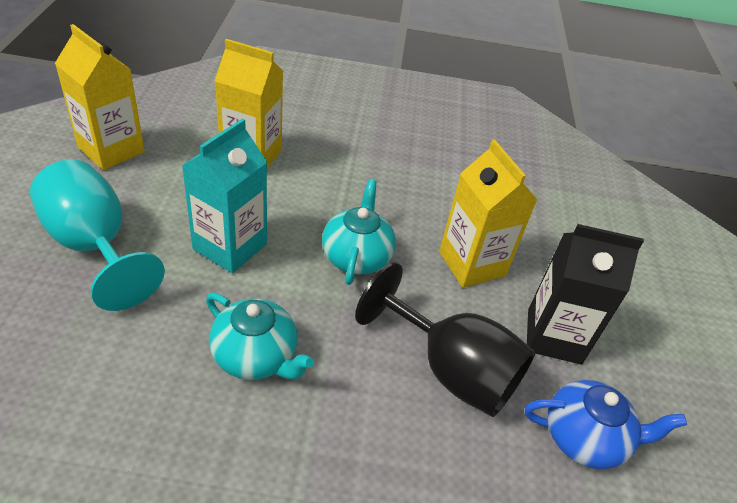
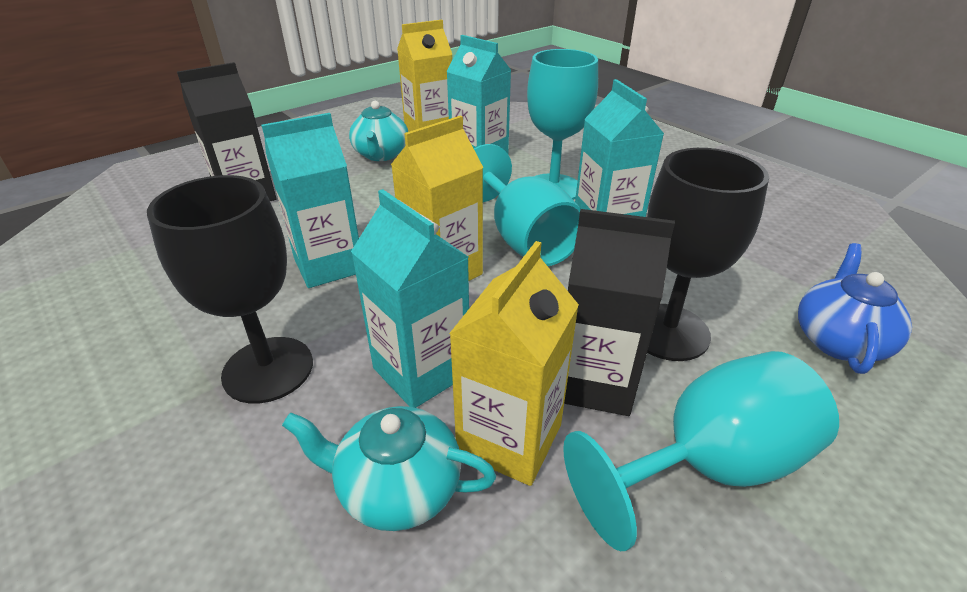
black carton: [527,224,644,364] = 1 -> [177,62,276,201] [564,209,675,416] = 2
black goblet: [355,262,536,417] = 1 -> [147,175,313,404] [647,148,769,361] = 2
turquoise carton: [182,118,267,273] = 1 -> [261,113,359,288] [351,189,469,408] [446,35,511,154] [575,79,664,217] = 4
turquoise goblet: [30,159,165,311] = 1 -> [474,144,581,266] [527,49,598,200] [563,351,839,551] = 3

